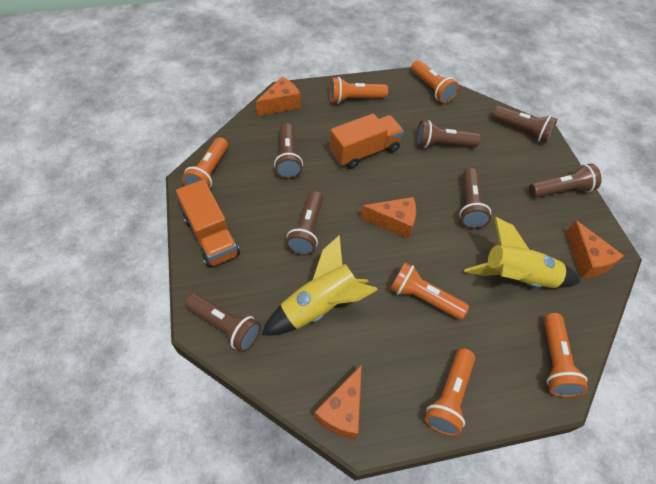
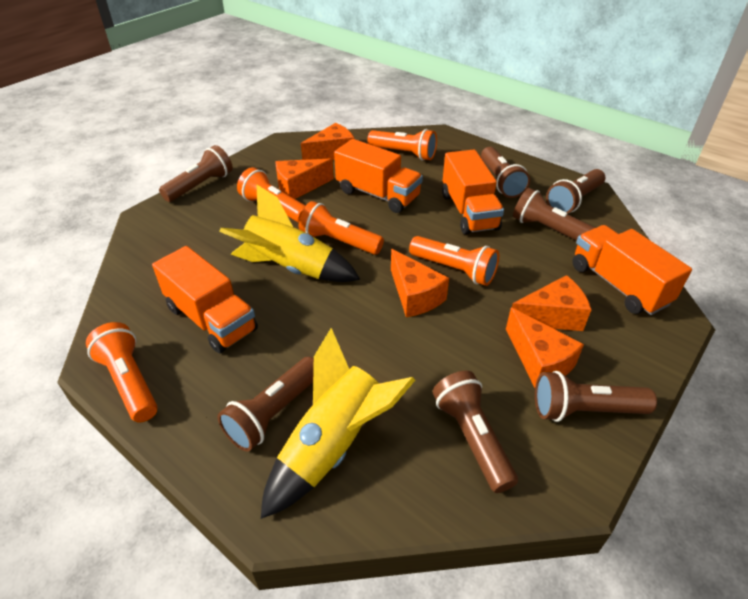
orange cheese: [256,77,301,116] [314,365,362,439] [361,197,416,239] [566,220,624,278] = 4 -> [275,159,334,199] [301,123,354,160] [391,249,449,317] [506,308,584,388] [512,275,591,331] = 5
orange flashlight: [182,137,228,188] [329,77,388,104] [390,263,469,320] [411,60,459,103] [425,349,475,436] [544,313,588,397] = 6 -> [86,322,158,422] [237,167,306,223] [299,201,384,255] [367,129,437,161] [409,236,499,286] = 5
orange truck: [176,180,240,268] [330,113,404,169] = 2 -> [152,246,258,353] [334,139,423,213] [442,150,504,235] [572,225,692,315] = 4

